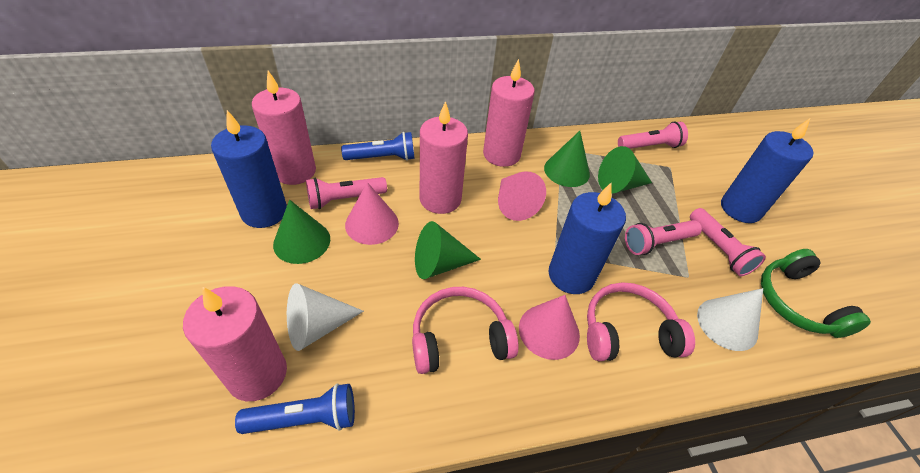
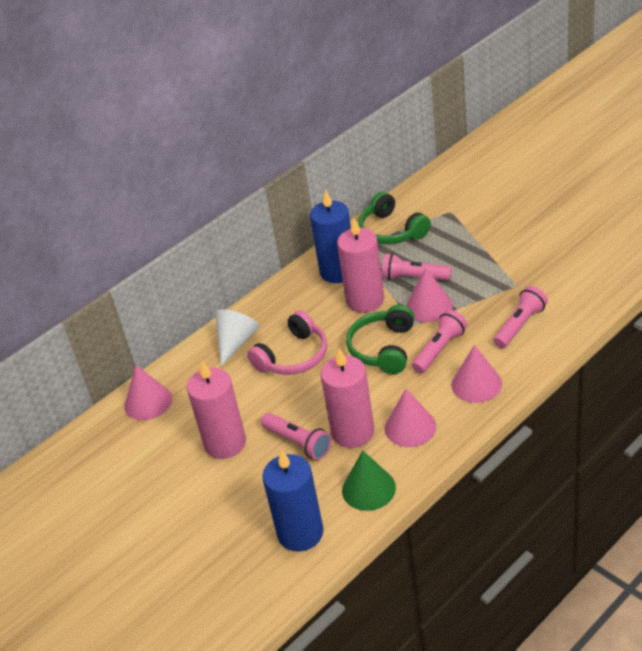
blue candle: [211,110,287,228] [548,183,626,294] [721,118,814,223] = 3 -> [263,450,323,552] [310,190,351,283] = 2
blue flashlight: [235,384,355,434] [341,132,415,161] = 2 -> none = 0
green cone: [273,199,330,264] [415,221,481,279] [544,131,590,187] [598,146,652,194] = 4 -> [342,450,396,511] = 1
green headphones: [761,249,871,338] = 1 -> [346,304,414,374] [358,192,431,244] = 2
pink candle: [183,286,287,401] [252,71,316,185] [420,101,468,214] [483,59,535,167] = 4 -> [187,361,246,459] [320,348,374,448] [337,218,384,313] = 3
pink cone: [345,182,399,245] [498,171,546,221] [519,295,580,360] = 3 -> [124,365,172,420] [385,389,436,447] [406,268,453,322] [451,345,502,403] = 4
pink headphones: [412,287,519,374] [587,282,695,361] = 2 -> [247,310,327,375] = 1
white cone: [287,283,364,351] [697,288,763,351] = 2 -> [215,309,260,366] = 1

